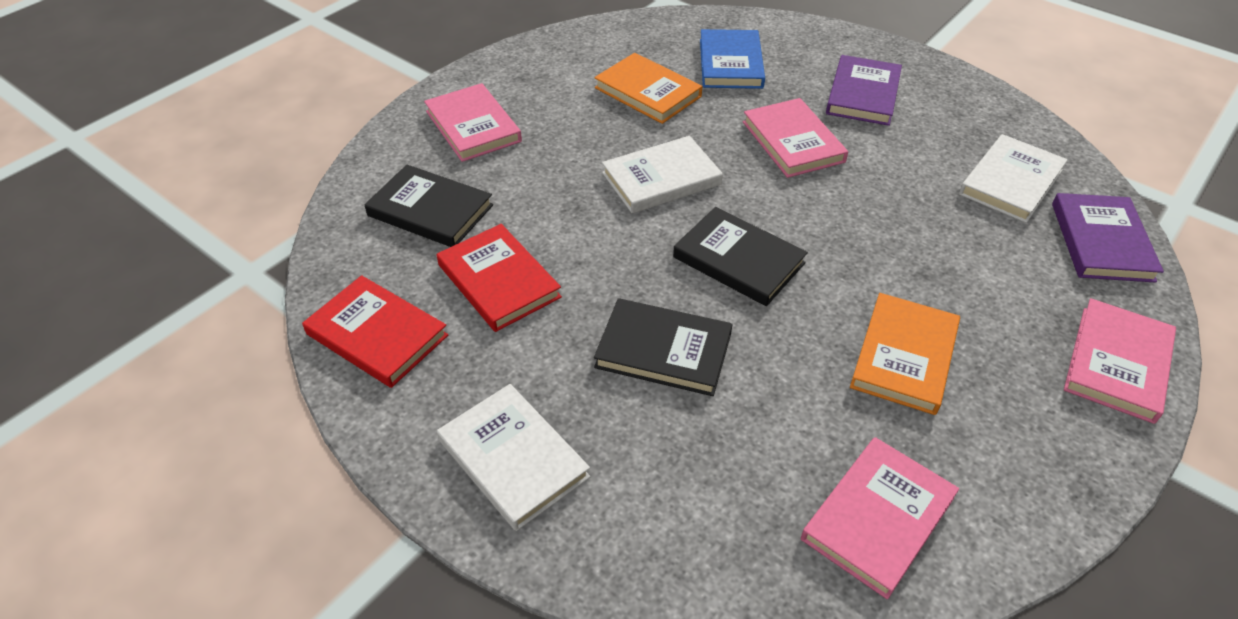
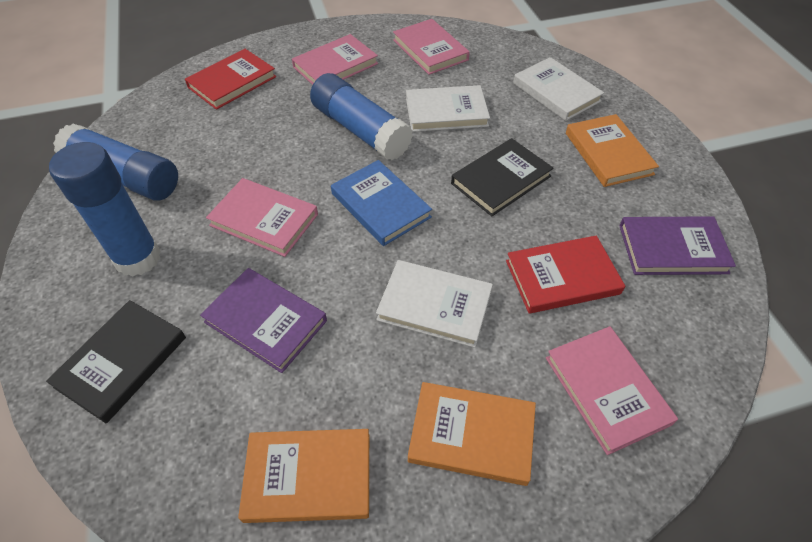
black book: [365,165,493,247] [594,298,732,396] [673,207,808,306] = 3 -> [46,300,186,424] [451,138,553,216] = 2
blue glue stick: none = 0 -> [49,142,161,277] [53,124,178,201] [310,73,413,160] = 3
orange book: [594,53,702,124] [850,293,960,415] = 2 -> [238,429,369,523] [408,382,536,486] [566,114,659,187] = 3

